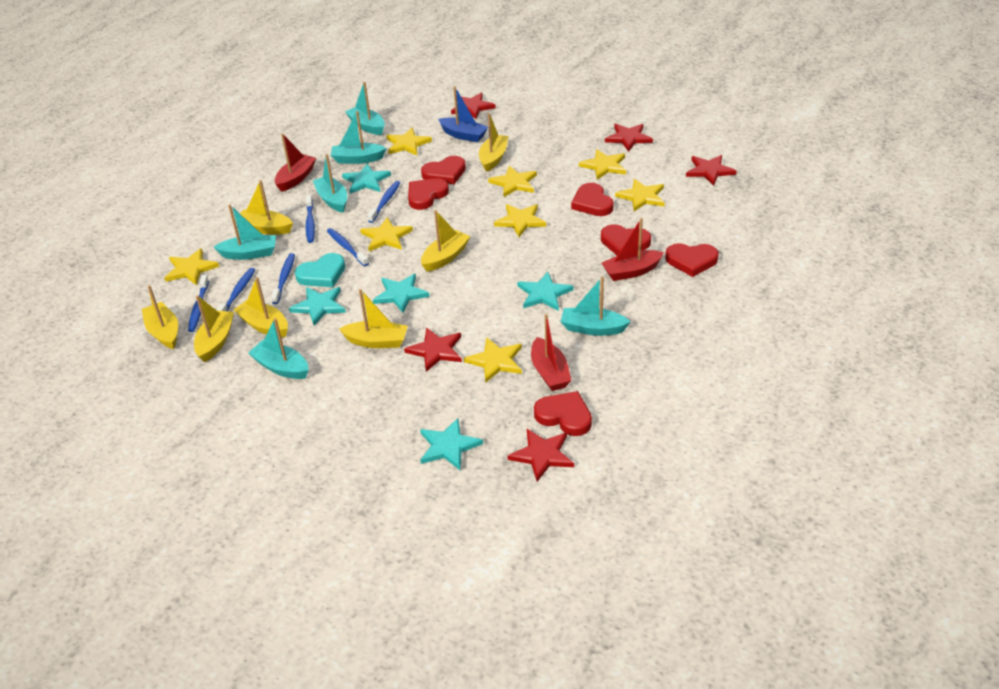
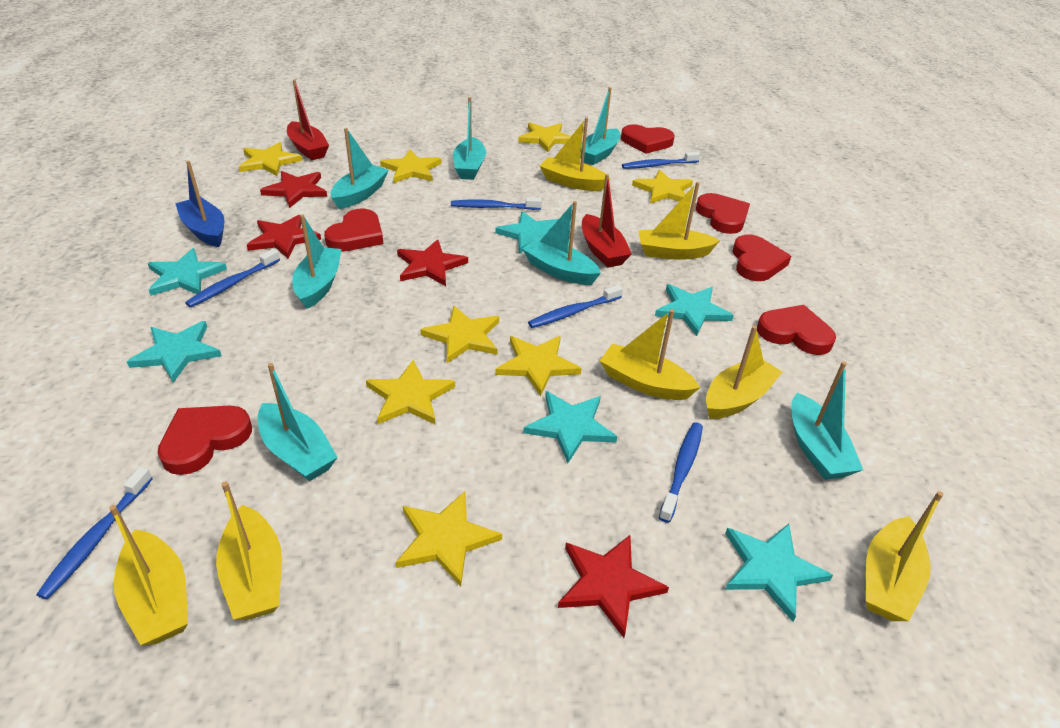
red boat: [275,134,316,192] [531,314,572,391] [602,218,664,281] = 3 -> [287,79,329,160] [582,174,632,268] = 2
red star: [404,328,462,372] [451,93,496,119] [508,429,574,482] [605,124,653,152] [686,155,737,186] = 5 -> [247,215,321,259] [260,171,327,208] [397,239,468,286] [558,535,669,638] = 4
turquoise boat: [214,205,276,260] [248,318,309,379] [313,154,347,213] [331,111,387,164] [345,82,385,135] [561,277,631,336] = 6 -> [258,363,338,481] [292,215,341,309] [331,128,389,209] [453,97,486,180] [522,201,601,285] [581,87,620,165] [792,361,863,480] = 7
turquoise heart: [295,253,345,287] = 1 -> none = 0
turquoise star: [289,287,346,326] [342,163,391,194] [373,274,430,313] [420,418,483,470] [517,272,573,311] = 5 -> [127,321,222,383] [148,248,227,296] [496,211,559,254] [523,391,617,463] [655,284,734,336] [725,524,833,622] = 6

